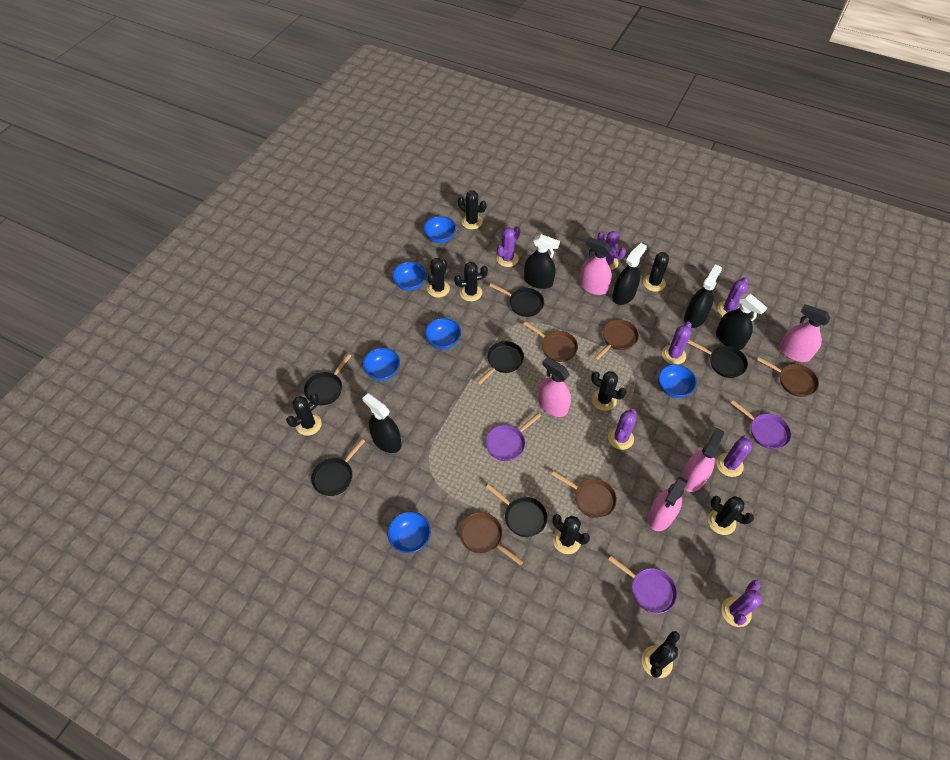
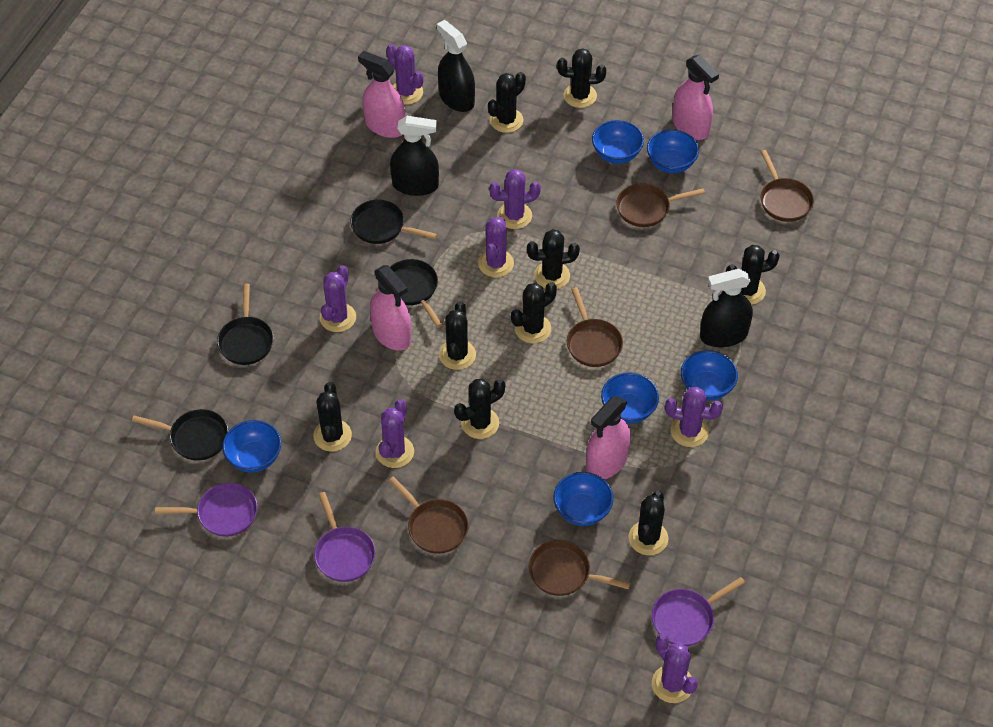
black pan: [304,354,351,405] [311,439,365,496] [476,341,524,385] [486,484,547,537] [489,283,544,317] [688,340,748,378] = 6 -> [132,409,228,461] [217,284,274,365] [350,200,437,244] [390,259,443,327] = 4
black spray bottle: [362,393,401,453] [524,234,560,289] [612,243,647,305] [684,264,722,328] [716,294,767,350] = 5 -> [390,116,439,196] [437,20,475,112] [700,269,753,347] = 3
pink spray bottle: [538,357,571,417] [579,237,612,295] [648,477,687,531] [681,428,724,492] [779,304,831,362] = 5 -> [358,51,406,138] [370,265,411,351] [586,396,631,479] [672,55,719,140] = 4

